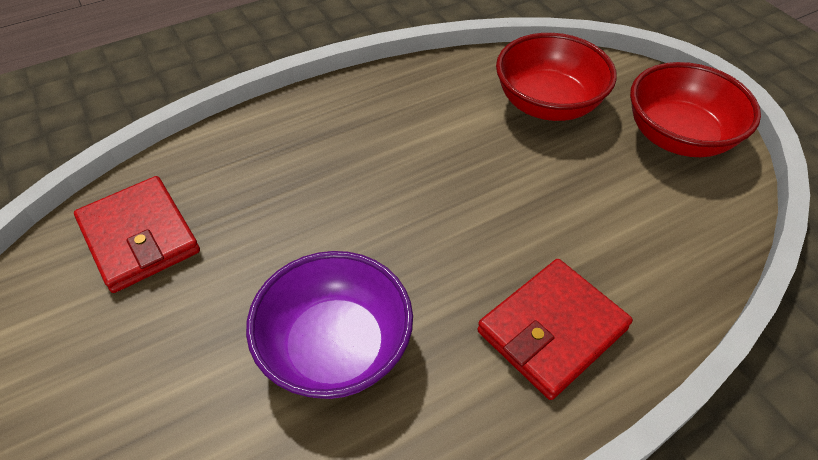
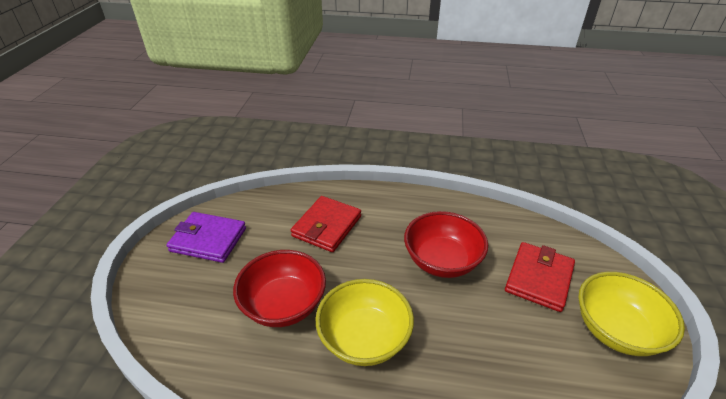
purple bowl: [246,251,413,399] = 1 -> none = 0
purple wallet: none = 0 -> [167,212,246,263] = 1
yellow bowl: none = 0 -> [316,279,414,366] [578,272,685,356] = 2

